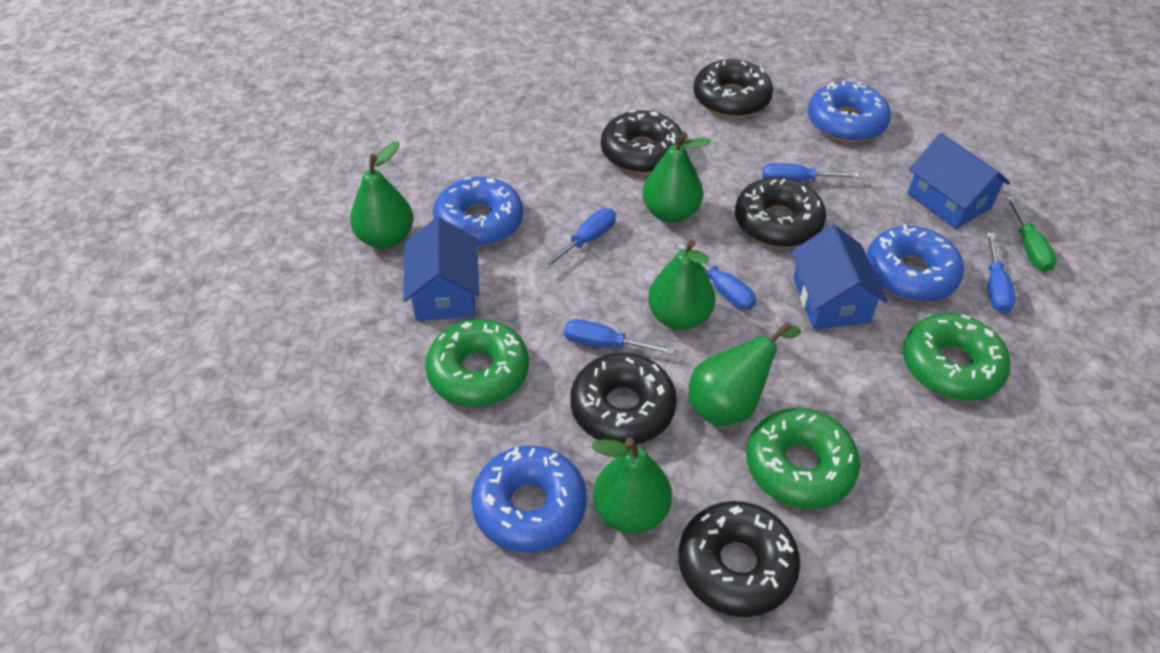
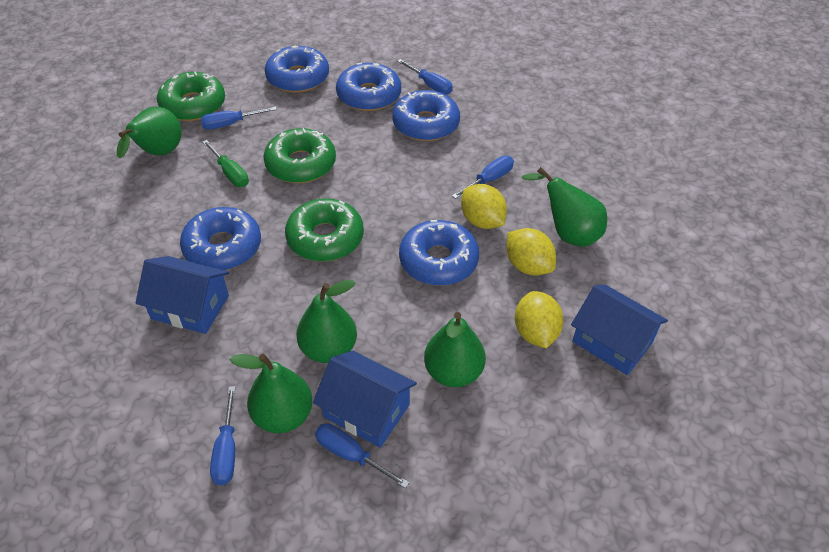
black donut: [570,353,677,444] [601,110,684,174] [678,501,800,617] [694,59,773,118] [735,177,826,248] = 5 -> none = 0
blue donut: [433,177,523,247] [471,446,587,553] [808,81,891,142] [867,224,964,302] = 4 -> [180,207,261,270] [265,45,329,93] [336,63,401,111] [392,90,460,141] [399,220,479,286] = 5
yellow lemon: none = 0 -> [461,184,507,229] [506,228,556,275] [515,291,564,348] = 3

